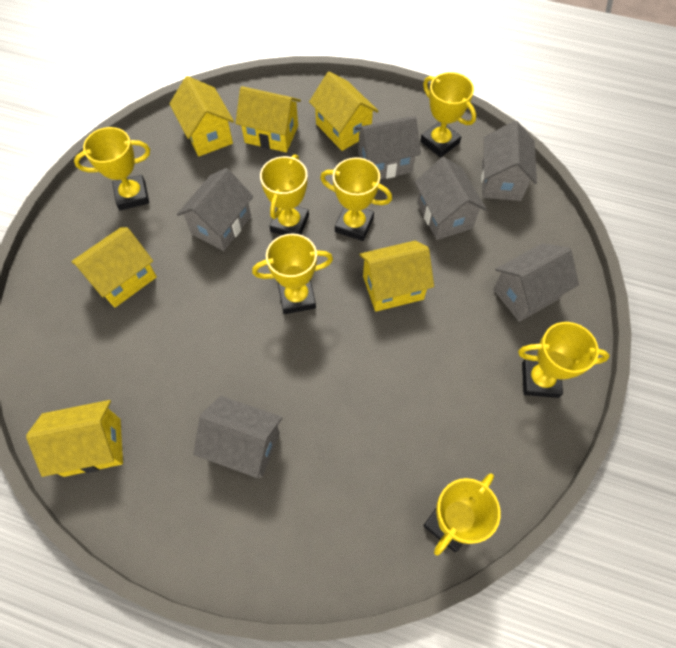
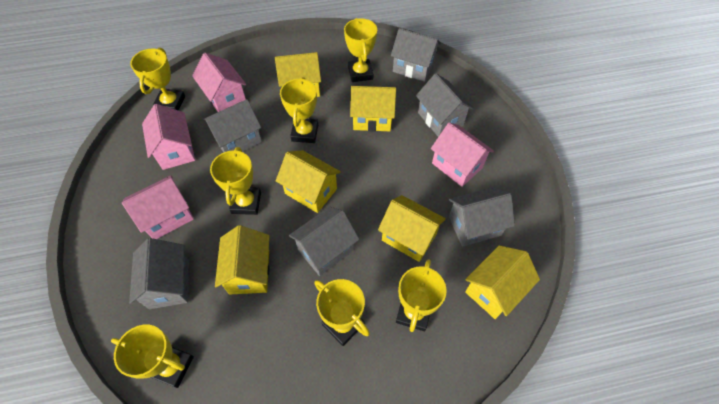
pink house: none = 0 -> [122,175,194,239] [142,104,195,170] [192,53,246,112] [431,122,494,187] = 4

